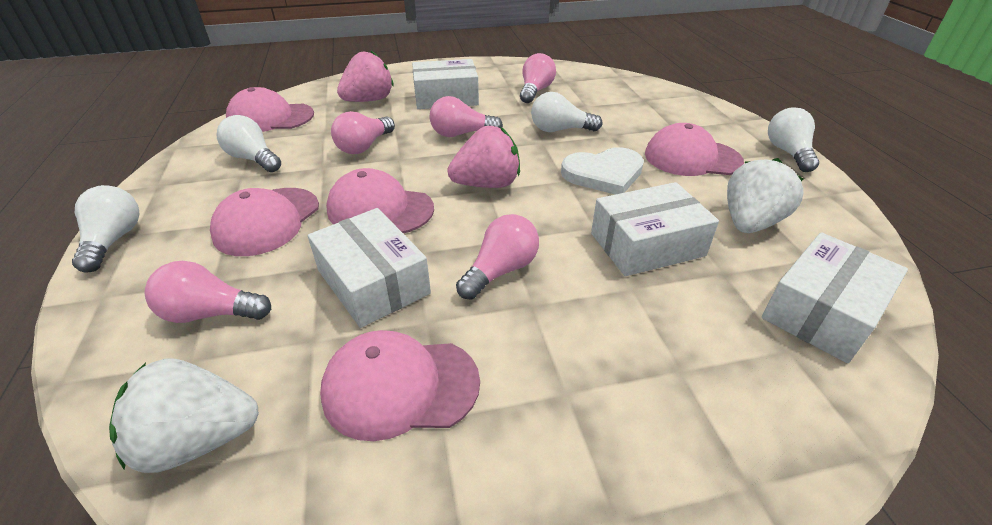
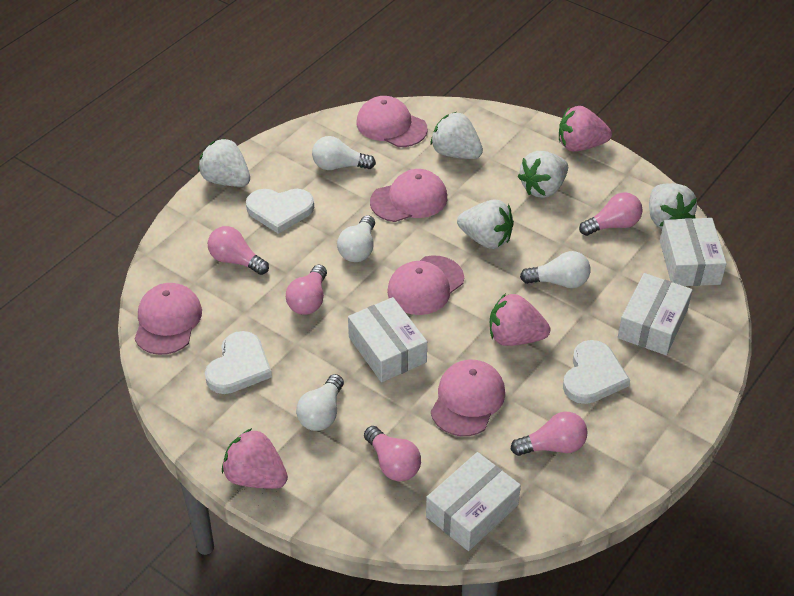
pink strawberry: [337,51,394,102] [447,126,520,188] = 2 -> [222,428,288,489] [490,294,550,346] [559,106,612,152] = 3
white heart: [561,147,644,195] = 1 -> [205,331,272,394] [246,189,314,234] [563,340,630,404] = 3
white strawberry: [109,358,259,473] [727,158,804,233] = 2 -> [198,138,250,187] [431,112,483,159] [457,200,514,249] [518,151,568,198] [649,183,697,229] = 5

